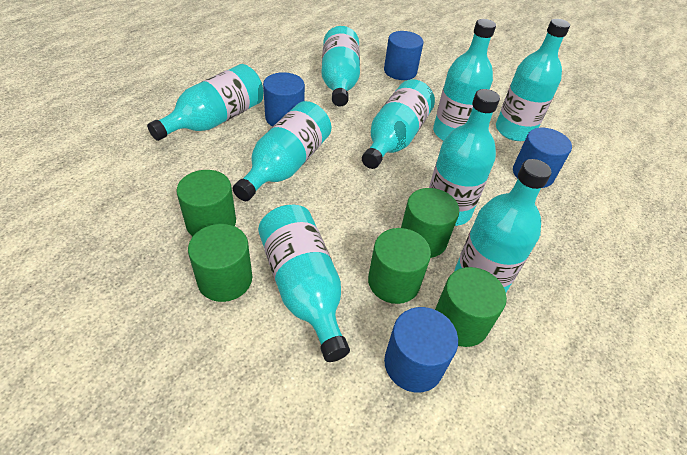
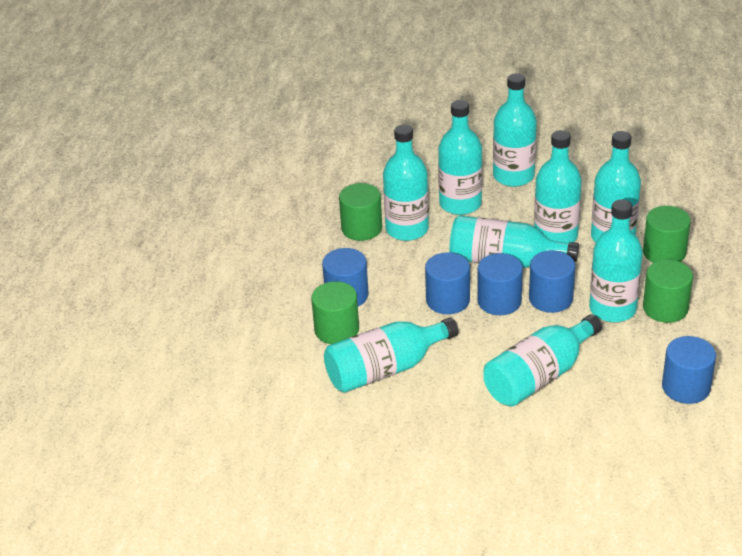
blue cylinder: [263,72,305,127] [384,31,423,80] [384,307,458,392] [513,128,572,188] = 4 -> [322,248,369,306] [425,252,470,314] [477,253,523,315] [529,250,575,313] [662,336,716,404] = 5
green cylinder: [177,170,236,236] [188,224,252,302] [368,228,431,304] [401,188,459,258] [435,267,507,347] = 5 -> [311,281,359,344] [339,183,382,241] [643,206,691,263] [643,260,693,323] = 4

